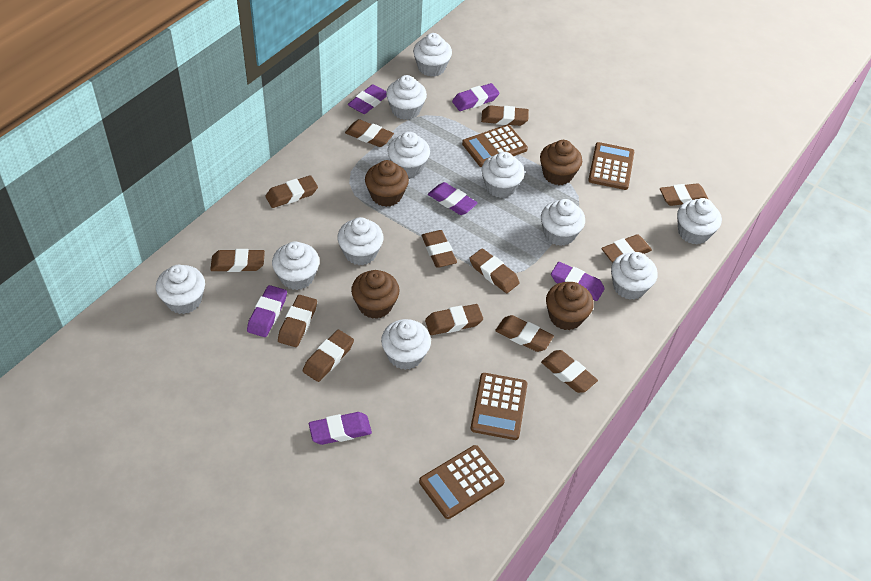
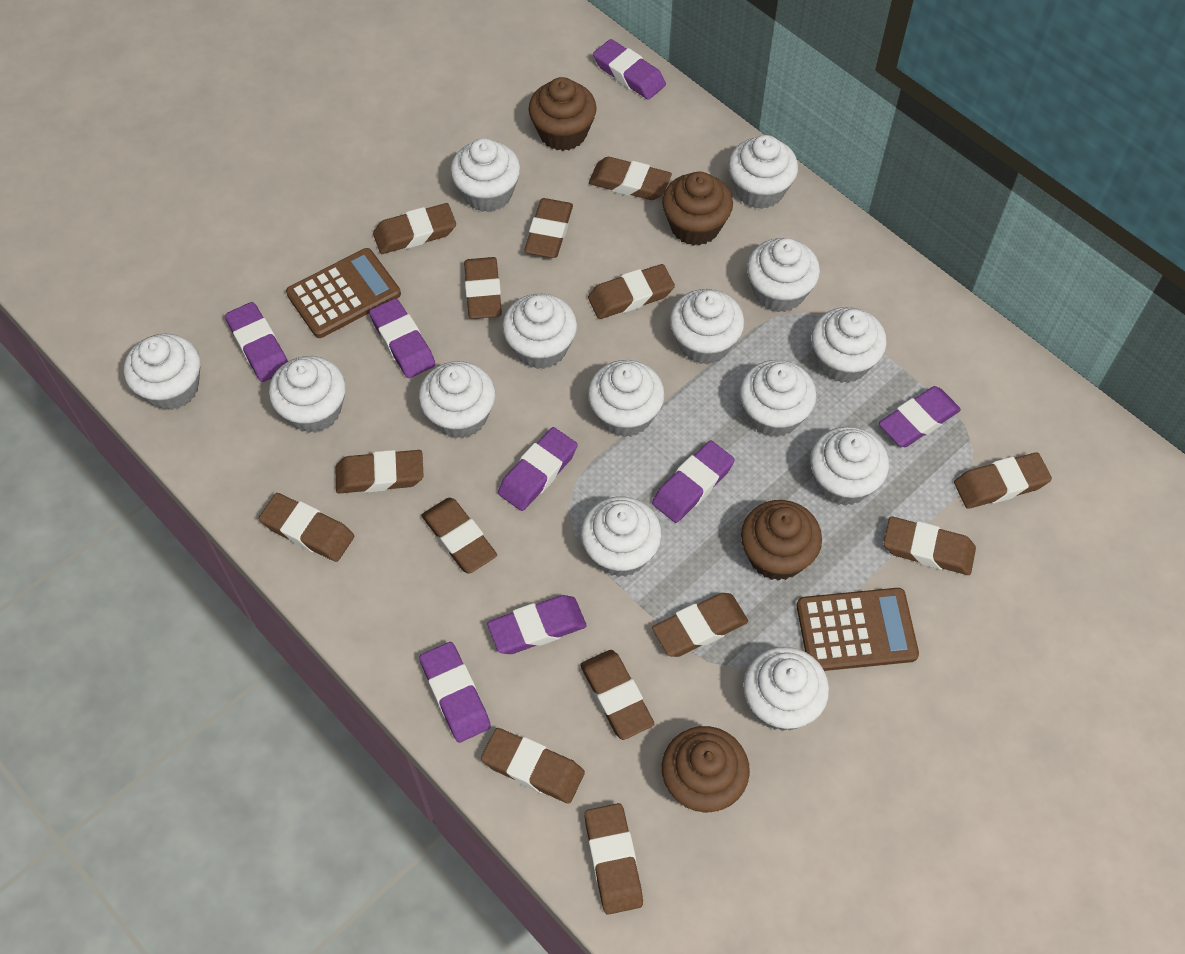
brown calculator: [419,445,505,519] [462,125,528,167] [471,373,527,440] [588,142,634,190] = 4 -> [286,248,401,338] [797,588,919,671] = 2
brown eraser: [210,249,265,272] [265,175,318,208] [278,295,317,347] [303,330,354,382] [345,119,394,147] [421,230,457,268] [425,304,483,335] [469,248,520,293] [481,105,529,126] [495,315,554,352] [541,350,598,393] [601,234,652,262] [660,183,708,206] = 13 -> [259,493,354,562] [335,450,424,494] [373,203,456,254] [421,498,497,574] [464,257,502,319] [481,728,585,804] [524,198,573,258] [580,650,654,740] [585,803,643,915] [588,264,675,319] [589,157,672,200] [652,593,748,657] [883,516,976,575] [954,452,1052,509] = 14
purple eraser: [247,285,287,337] [309,412,372,445] [348,84,387,114] [428,182,477,215] [452,83,499,111] [551,262,605,301] = 6 -> [225,302,288,382] [369,298,435,378] [419,642,491,743] [487,595,586,654] [498,427,578,511] [593,39,666,100] [652,441,735,523] [879,386,961,447] = 8
white cupcake: [156,265,205,314] [272,241,319,290] [337,217,384,265] [381,319,431,370] [386,75,427,120] [387,132,430,178] [413,33,452,77] [482,152,525,198] [541,199,585,246] [611,252,658,300] [677,198,722,244] = 11 -> [124,334,201,410] [269,356,346,433] [419,361,495,439] [450,138,520,212] [502,293,577,369] [581,496,662,577] [588,360,665,437] [670,289,744,364] [728,135,798,209] [740,360,816,437] [743,647,829,731] [747,238,820,312] [810,427,889,506] [811,307,887,383] = 14

